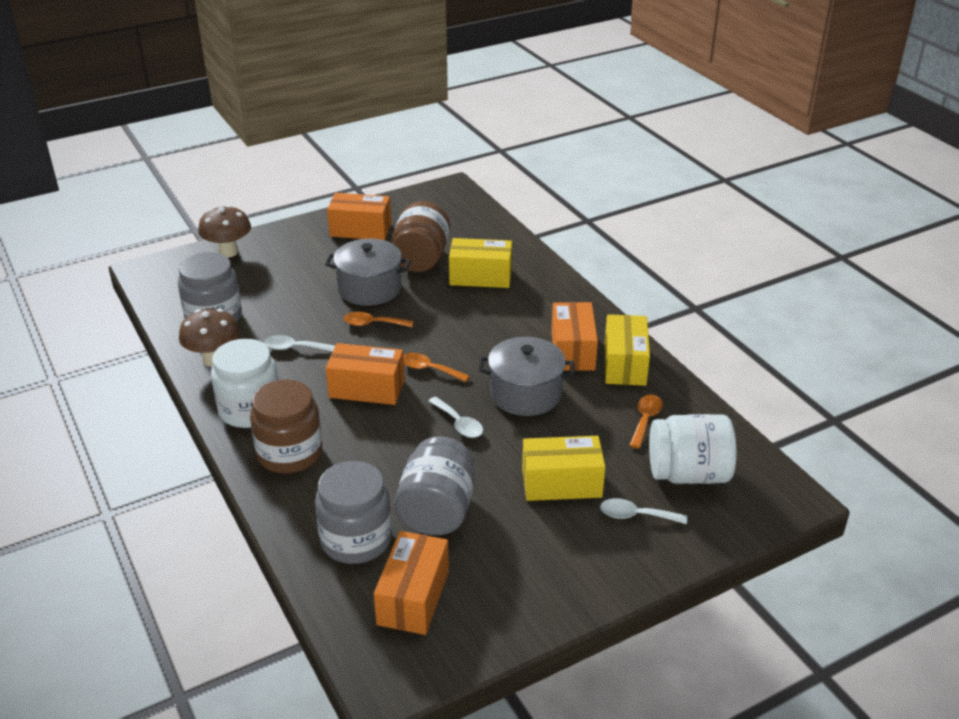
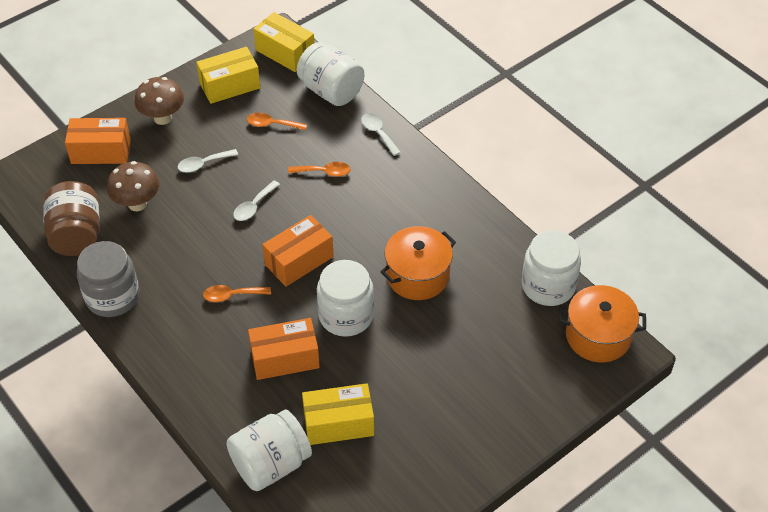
brown jar: [250,380,322,474] [392,201,450,272] = 2 -> [44,181,100,256] = 1
grey jar: [178,252,242,322] [315,461,392,564] [395,436,475,535] = 3 -> [77,241,139,317] = 1
grey pot: [325,239,411,306] [479,337,574,416] = 2 -> none = 0
orange box: [326,343,405,405] [327,193,391,240] [374,531,449,635] [551,302,598,371] = 4 -> [65,118,131,164] [248,318,320,380] [262,215,334,287] = 3
orange pot: none = 0 -> [380,226,456,300] [559,285,646,362] = 2
white jar: [211,339,279,428] [649,414,737,484] = 2 -> [227,410,312,491] [297,42,364,106] [317,260,374,337] [522,230,581,306] = 4

